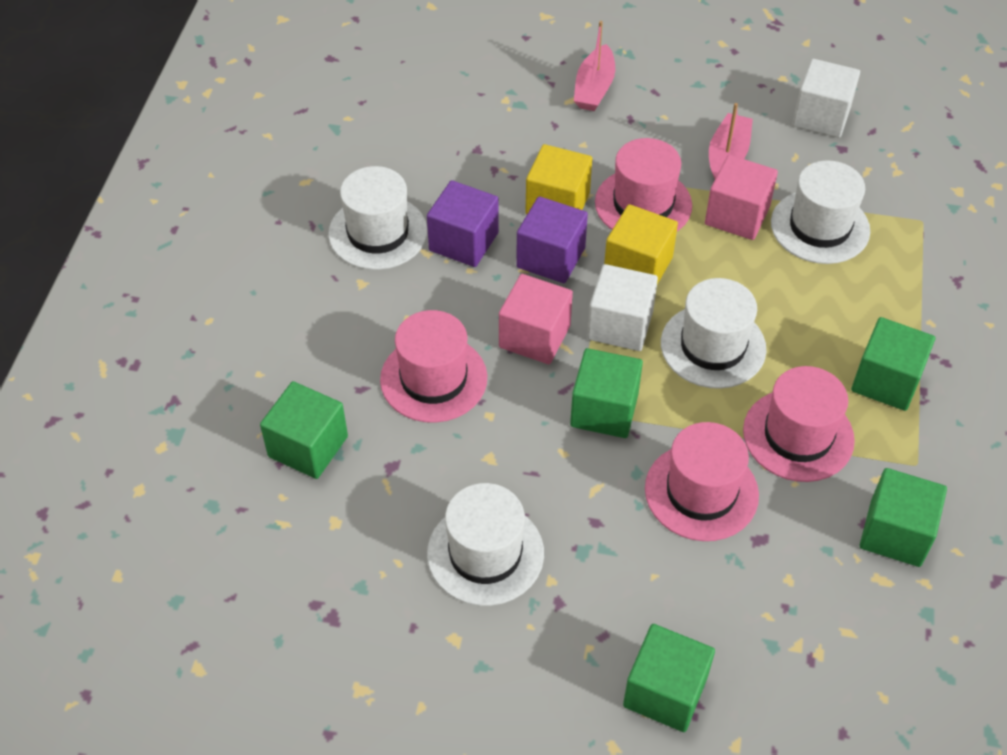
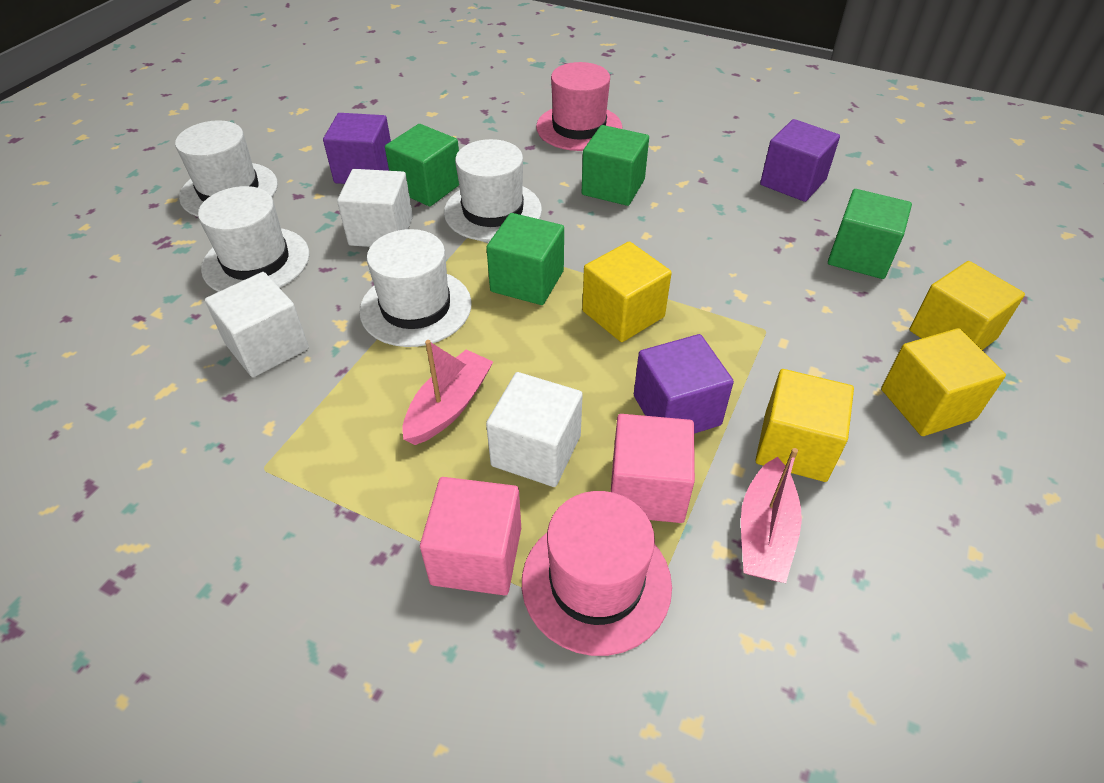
green cube: [260,381,348,479] [570,348,643,438] [623,624,715,732] [851,317,935,411] [860,468,947,567] = 5 -> [385,124,459,206] [486,213,564,305] [582,125,649,206] [828,189,912,279] = 4
pink hat: [380,310,487,423] [595,138,692,231] [645,422,759,541] [743,366,855,482] = 4 -> [522,491,672,656] [536,62,622,151] = 2
purple cube: [427,180,499,267] [516,196,588,283] = 2 -> [323,113,391,184] [634,334,734,434] [760,119,840,202] = 3
white cube: [587,264,658,351] [792,59,860,138] = 2 -> [205,272,309,377] [337,169,413,247] [486,372,583,487] = 3
yellow cube: [526,144,592,215] [604,204,678,284] = 2 -> [582,241,672,342] [755,369,854,482] [881,328,1006,436] [909,261,1025,350] = 4

